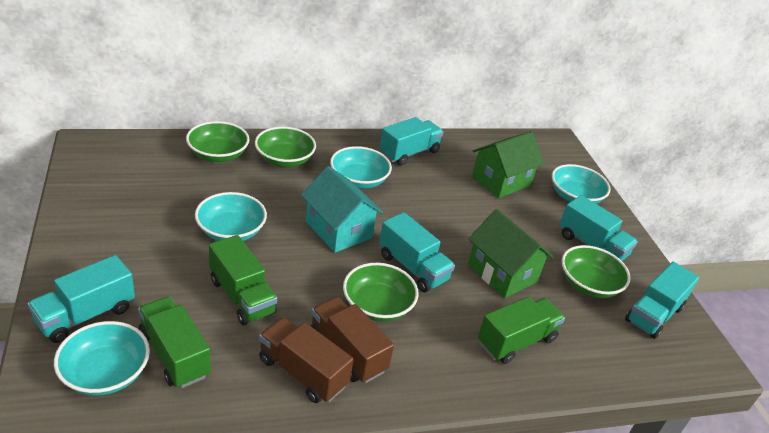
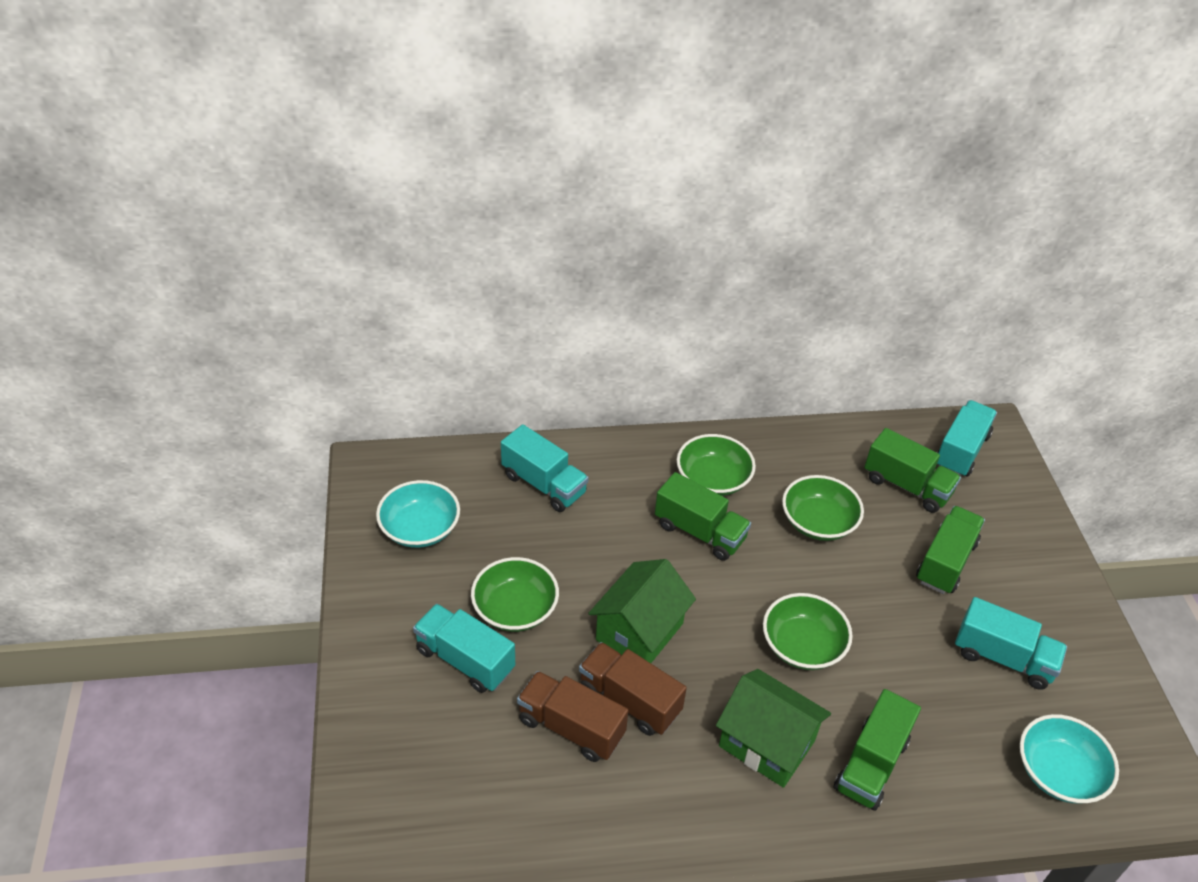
green truck: [138,297,211,388] [209,235,277,325] [478,297,565,364] = 3 -> [655,472,751,561] [834,689,921,811] [864,428,961,513] [916,506,985,594] = 4
turquoise bowl: [54,321,150,396] [195,192,267,241] [330,146,392,189] [552,164,611,204] = 4 -> [376,480,460,548] [1020,714,1119,803] = 2
turquoise house: [301,166,383,253] = 1 -> none = 0
turquoise truck: [28,255,135,343] [379,212,455,293] [380,117,444,165] [559,195,638,261] [625,262,699,339] = 5 -> [413,604,515,693] [501,424,589,512] [937,400,997,477] [955,597,1067,690] = 4

